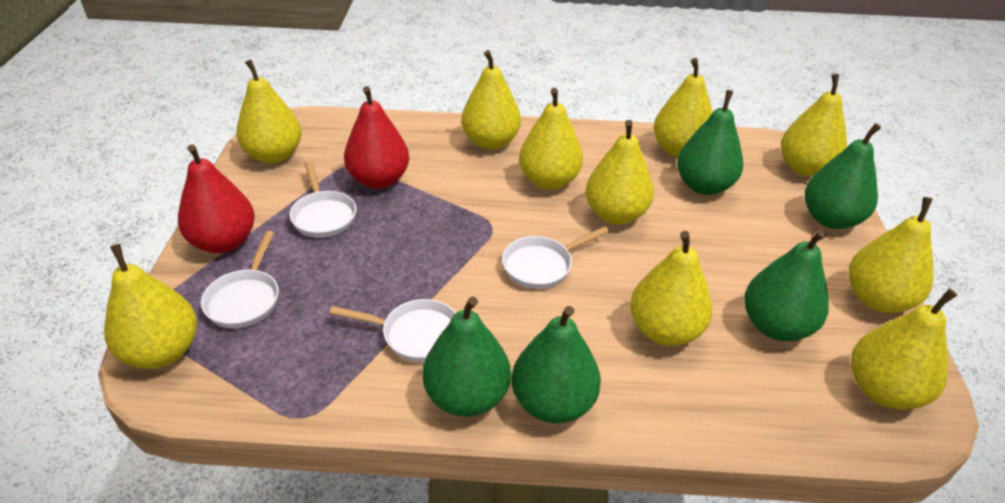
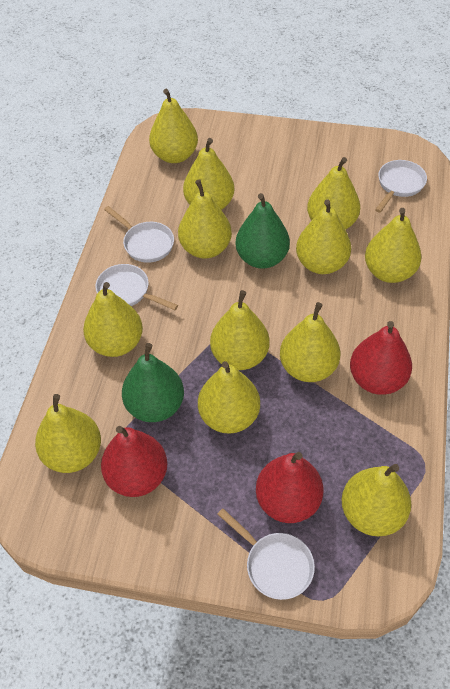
green pear: [422,297,511,417] [512,306,601,424] [677,90,743,195] [744,230,829,341] [805,123,881,229] = 5 -> [122,343,184,422] [235,193,290,269] = 2
red pear: [178,144,255,253] [344,86,409,189] = 2 -> [101,426,168,497] [256,452,323,523] [350,321,412,395] = 3
yellow pear: [104,244,197,369] [236,60,302,164] [461,50,521,150] [519,88,583,190] [585,120,654,224] [630,231,713,346] [653,58,713,157] [781,74,847,177] [849,197,933,313] [851,289,957,410] = 10 -> [35,394,101,473] [83,282,143,357] [149,89,198,163] [178,180,232,259] [183,138,235,210] [198,361,260,434] [210,290,270,370] [280,302,340,382] [296,199,351,274] [307,157,360,230] [342,464,411,536] [365,208,422,283] = 12

